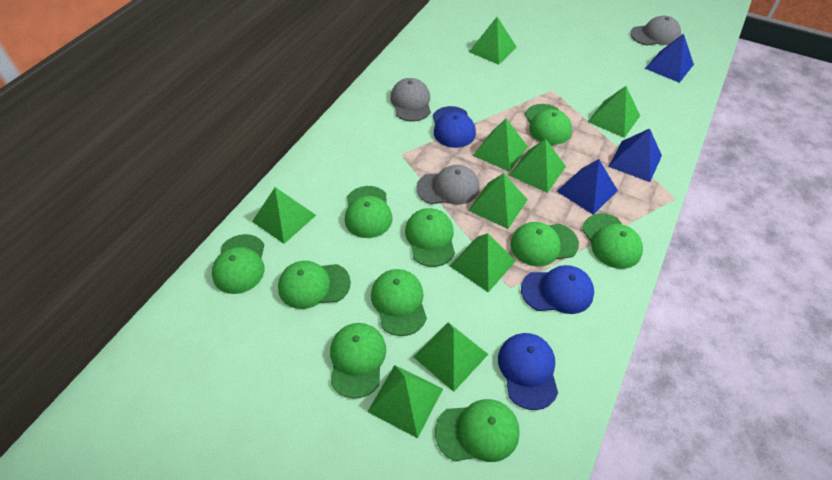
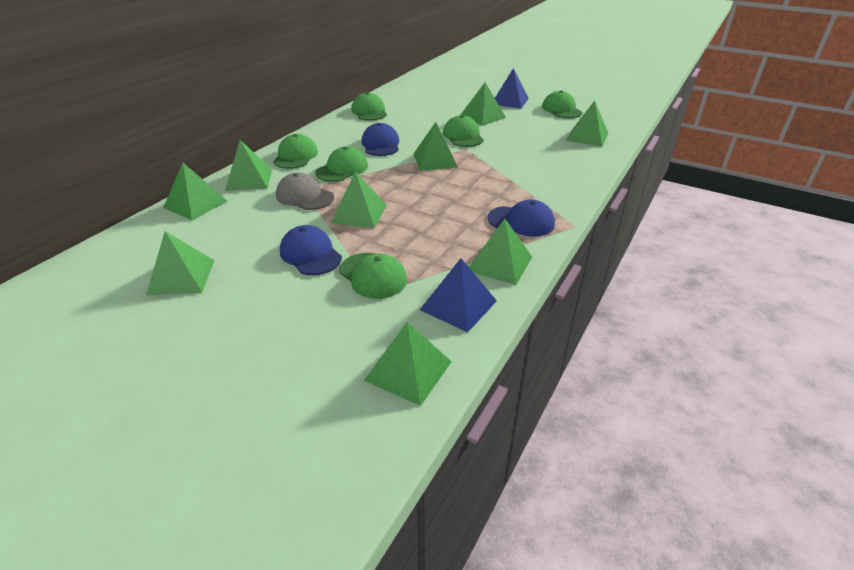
blue pyramid: [557,159,618,215] [609,129,662,182] [645,33,694,83] = 3 -> [420,258,497,333] [495,68,529,109] = 2
green cap: [212,234,264,294] [278,261,351,309] [330,323,386,399] [345,186,393,238] [371,269,427,336] [405,208,455,267] [435,399,520,462] [510,222,579,267] [525,104,572,145] [582,213,643,269] = 10 -> [273,134,318,169] [315,146,368,182] [339,253,407,299] [351,92,387,121] [443,115,484,147] [542,90,582,118] = 6
grey cap: [390,78,431,121] [417,165,480,205] [630,16,681,46] = 3 -> [276,172,334,210] = 1

